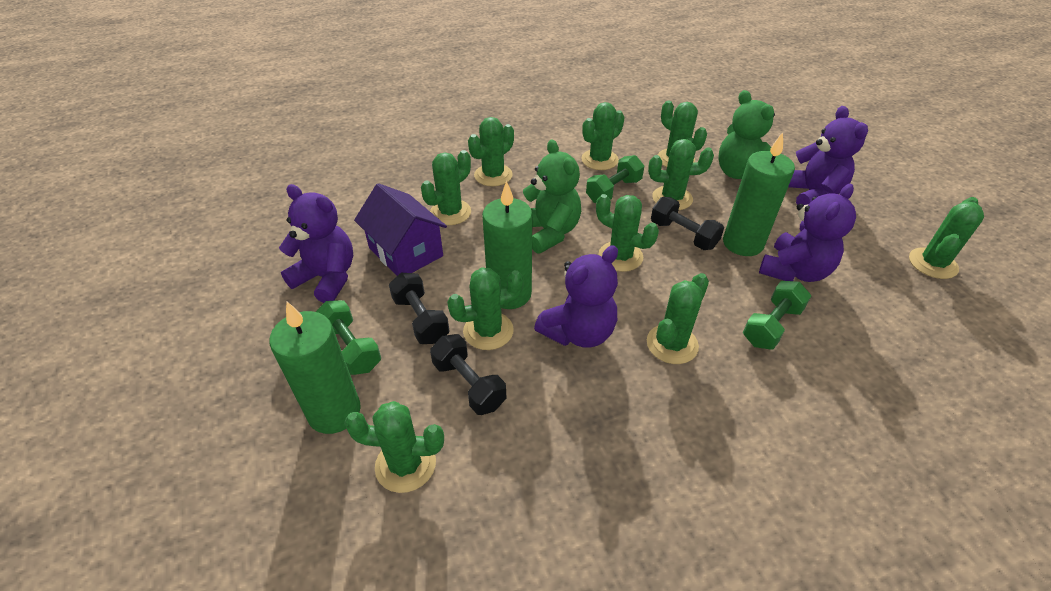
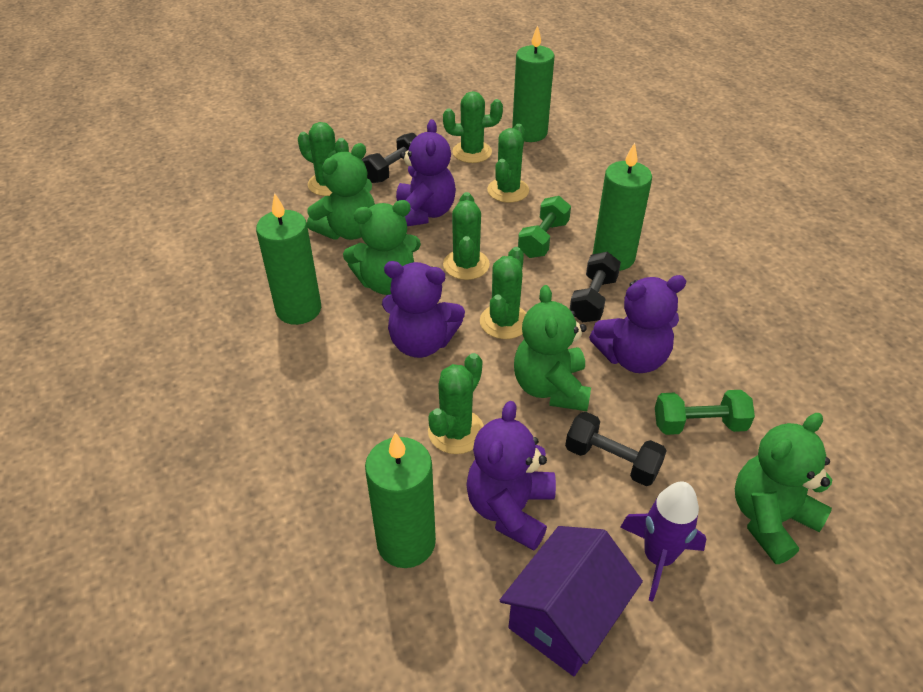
green cactus: [344,401,444,493] [421,150,471,225] [447,268,524,350] [468,117,514,186] [581,102,625,170] [596,194,659,272] [647,273,709,364] [648,139,714,210] [658,101,707,167] [909,197,984,279] = 10 -> [298,122,349,196] [428,353,484,454] [443,91,503,163] [443,192,490,280] [480,247,526,339] [487,124,529,203] = 6
green candle: [269,302,361,434] [482,181,533,309] [723,132,795,256] = 3 -> [256,193,321,325] [365,432,436,568] [512,25,555,142] [593,142,652,271] = 4
green dumbbell: [316,300,381,375] [586,155,644,203] [743,281,811,350] = 3 -> [518,196,571,258] [655,390,755,435] = 2
green teddy bear: [523,139,581,253] [718,90,775,179] = 2 -> [307,143,375,240] [343,200,421,295] [514,285,591,411] [735,413,832,564] = 4
purple rocket: none = 0 -> [620,481,706,602] = 1

